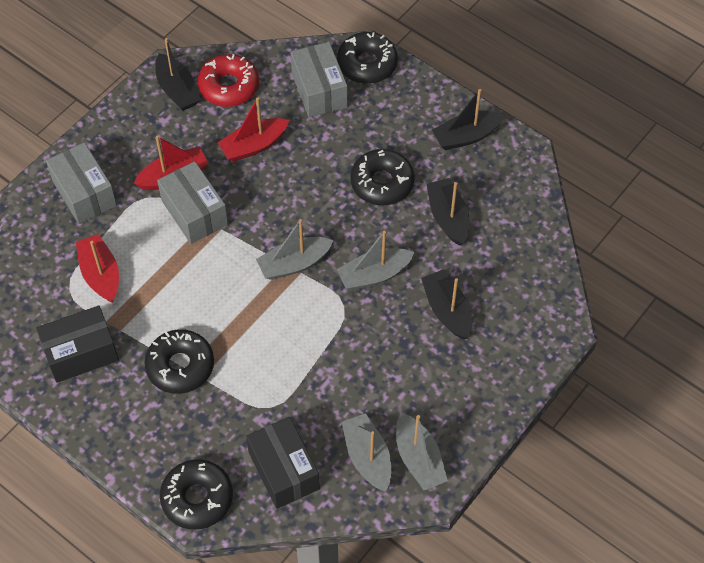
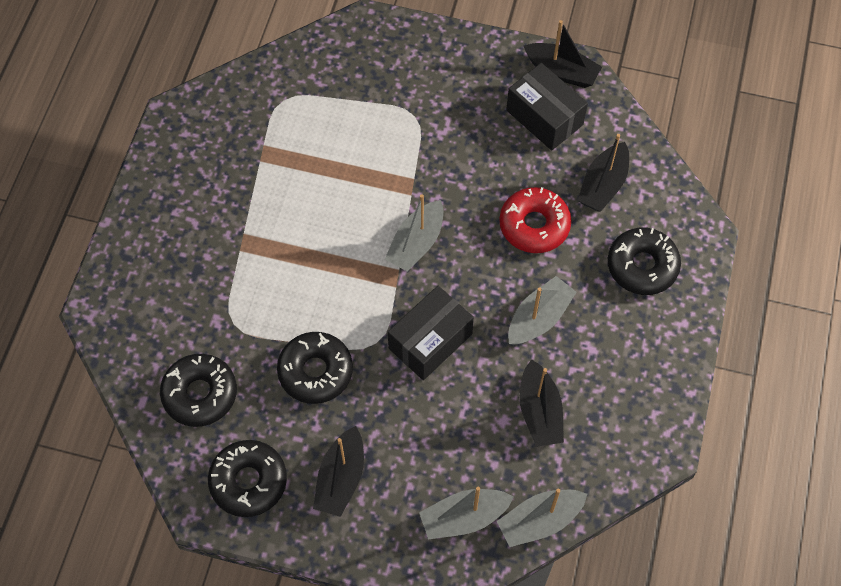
grey box: [46,142,117,224] [157,161,228,244] [290,42,347,117] = 3 -> none = 0
red boat: [76,234,119,302] [134,136,209,190] [218,97,289,162] = 3 -> none = 0

